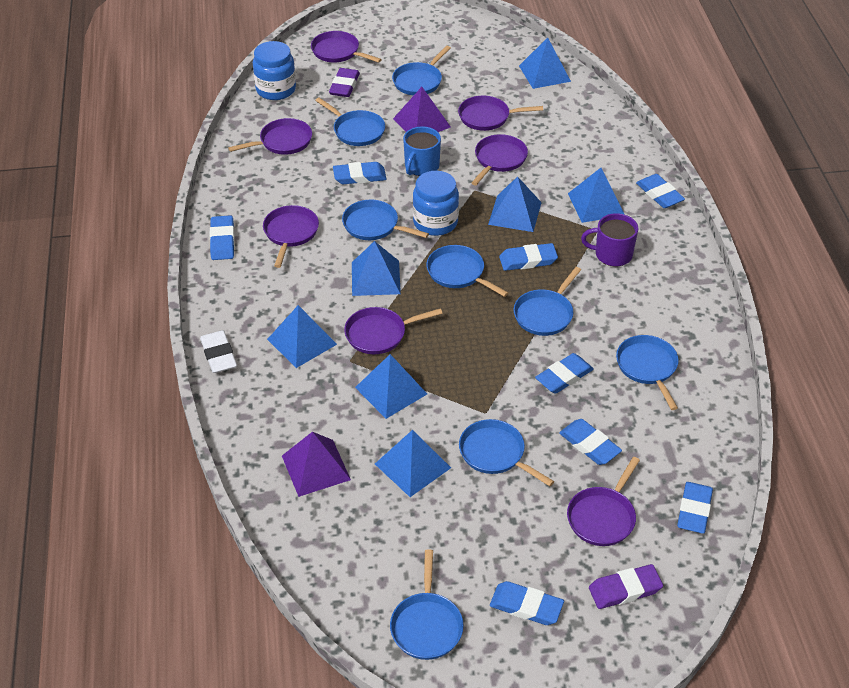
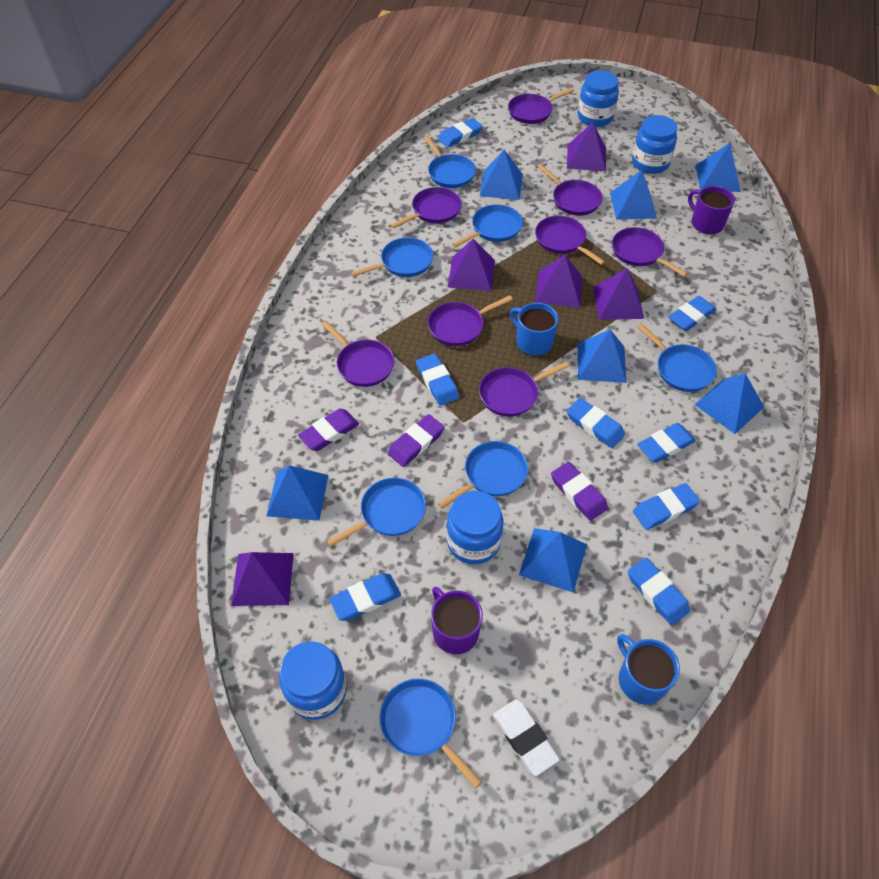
blue jar: [253,41,296,100] [413,171,459,236] = 2 -> [279,641,347,720] [447,491,503,564] [578,71,619,127] [632,115,677,174] = 4
blue mug: [403,126,441,176] = 1 -> [510,303,559,356] [617,634,680,705] = 2
blue pan: [315,98,385,146] [342,200,429,240] [390,549,464,660] [392,46,451,96] [426,245,508,297] [459,419,554,486] [514,267,581,336] [616,335,679,410] = 8 -> [327,478,426,547] [351,237,433,277] [380,679,482,789] [424,135,476,188] [438,441,528,509] [452,204,523,248] [637,323,717,392] = 7
purple eraser: [329,68,360,97] [589,564,663,609] = 2 -> [298,409,359,451] [387,414,445,467] [551,462,608,521] = 3
purple mug: [581,213,638,267] = 1 -> [431,587,483,654] [688,186,735,234] = 2
purple pan: [228,118,312,155] [263,205,319,268] [311,31,382,63] [344,307,442,354] [458,96,543,131] [471,134,528,185] [567,457,640,546] = 7 -> [321,321,394,387] [391,187,462,228] [428,295,513,346] [479,362,569,417] [508,88,574,124] [535,216,605,265] [537,164,603,216] [612,227,688,277] = 8
purple pyramid: [282,432,351,497] [393,87,451,132] = 2 -> [231,552,294,606] [448,239,495,291] [535,255,582,307] [567,122,606,171] [593,268,644,320] = 5

